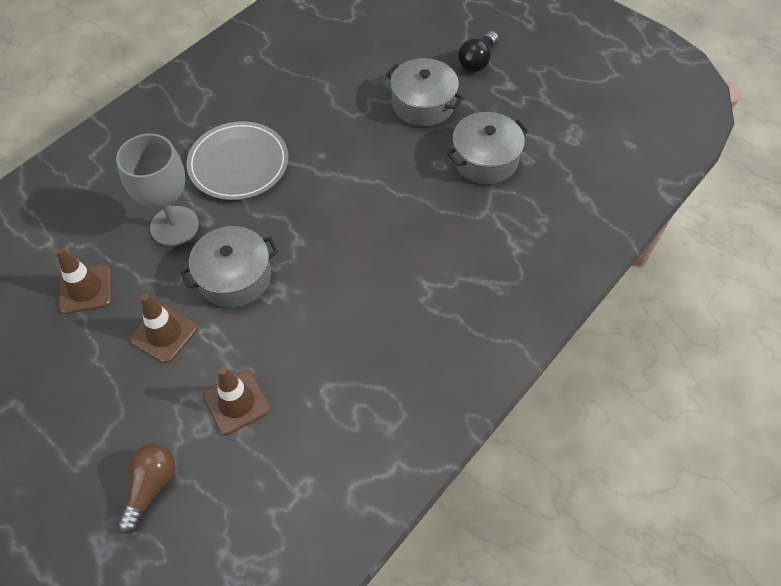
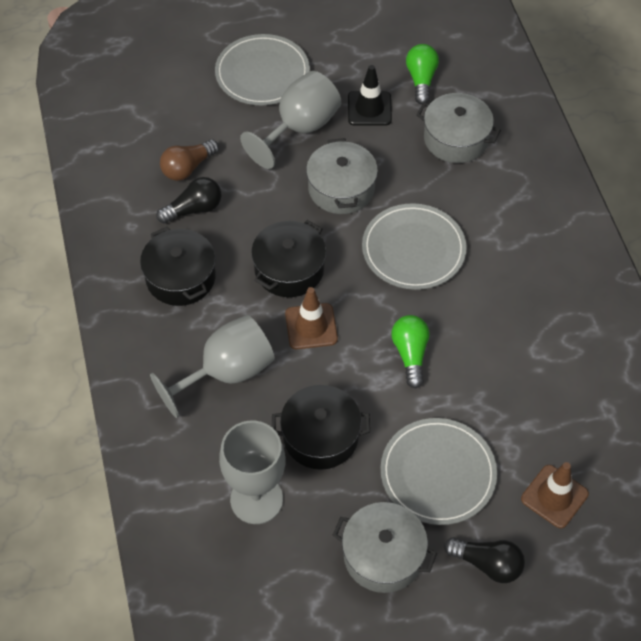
black light bulb: [458,31,498,72] = 1 -> [156,177,221,224] [444,537,525,583] = 2
black pot: none = 0 -> [140,227,216,306] [251,220,326,297] [272,385,370,470] = 3
black traffic cone: none = 0 -> [348,65,392,126] = 1
brown traffic cone: [56,248,112,314] [130,294,198,363] [203,367,271,435] = 3 -> [285,287,338,349] [521,462,589,528] = 2
green light bulb: none = 0 -> [391,315,430,388] [406,44,439,104] = 2
grey goblet: [116,134,199,246] = 1 -> [150,315,275,418] [219,421,286,524] [240,71,341,169] = 3
grey plate: [186,121,288,200] = 1 -> [215,34,310,105] [362,203,467,290] [380,418,497,525] = 3

